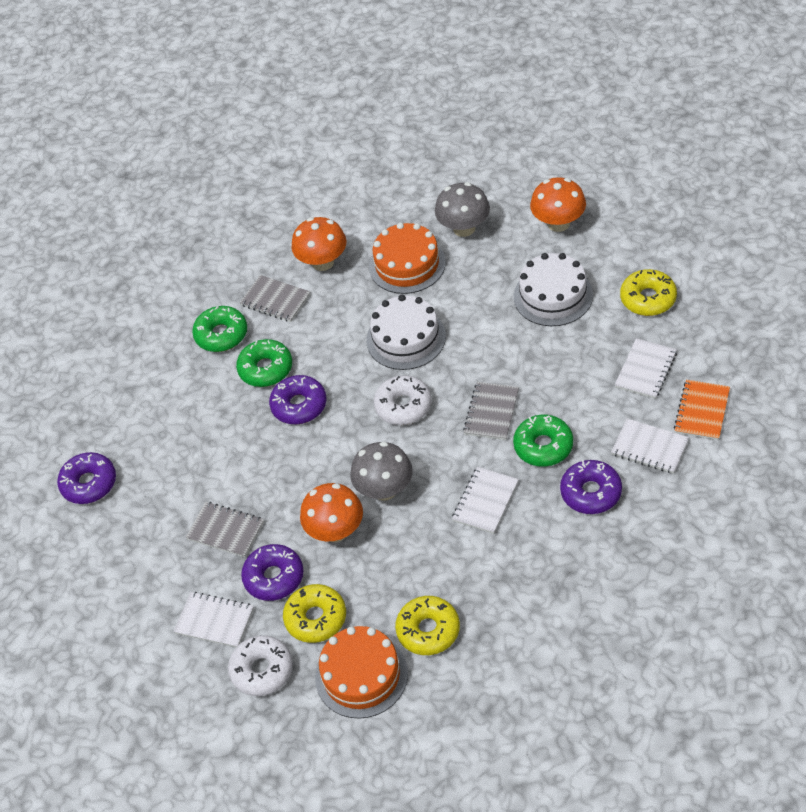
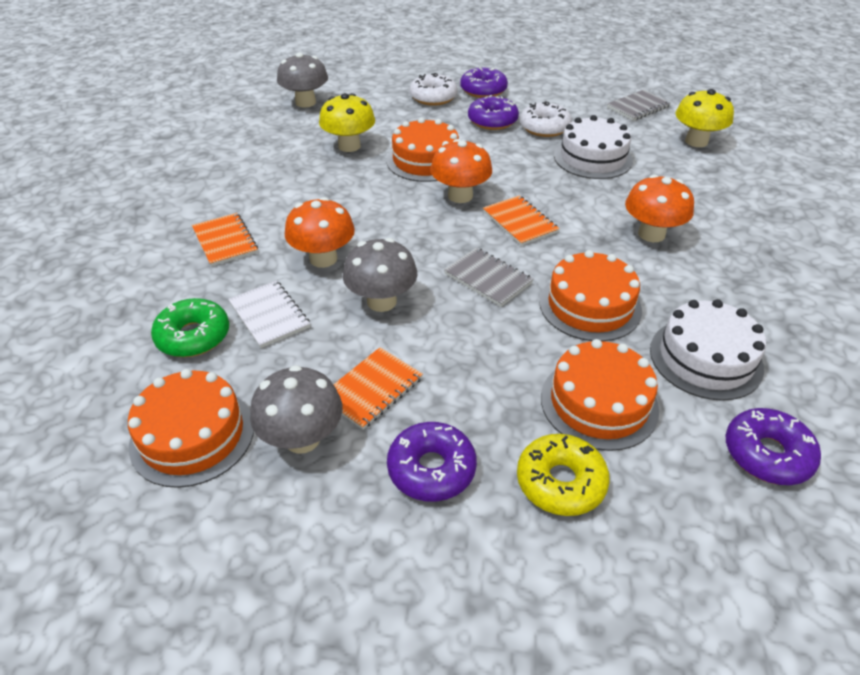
green donut: [192,306,247,352] [236,339,292,387] [513,415,573,467] = 3 -> [151,298,229,357] = 1
grey mushroom: [350,442,413,500] [435,182,490,237] = 2 -> [250,365,342,454] [277,53,328,108] [343,238,417,312] = 3
grey notebook: [186,502,264,557] [240,275,311,322] [463,382,519,440] = 3 -> [444,248,533,307] [607,90,671,121] = 2
orange cake: [315,626,408,719] [369,223,446,294] = 2 -> [128,369,254,488] [386,118,459,182] [539,250,642,341] [541,339,659,451] = 4
orange notebook: [674,380,730,440] = 1 -> [192,213,258,266] [333,347,423,430] [483,195,559,246] = 3
white notebook: [173,592,254,647] [452,467,519,534] [611,419,689,474] [615,338,677,399] = 4 -> [228,280,310,348] = 1
yellow donut: [283,584,346,643] [395,596,460,655] [620,269,677,316] = 3 -> [517,434,610,516] = 1
yellow mushroom: none = 0 -> [319,93,375,152] [675,89,734,147] = 2

